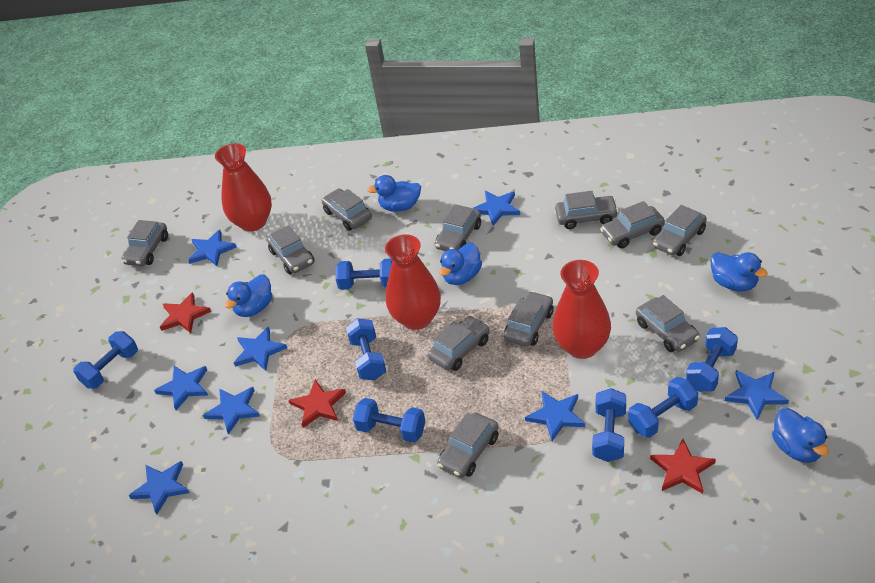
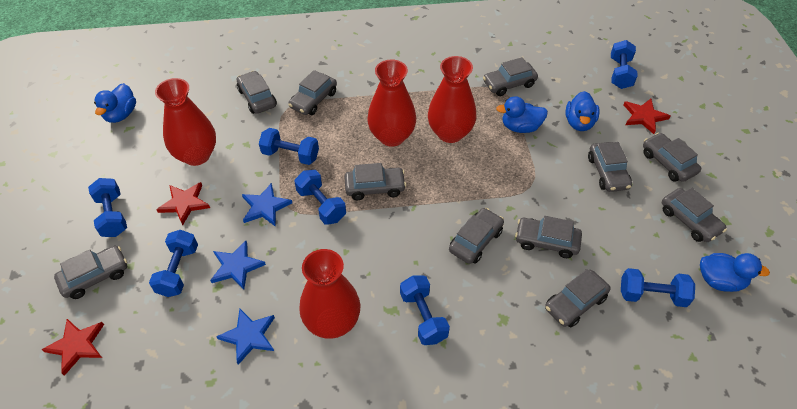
blue duck: [225,274,272,317] [367,175,421,212] [439,243,482,285] [710,252,768,291] [772,408,829,463] = 5 -> [94,83,136,123] [496,96,548,133] [565,91,600,131] [700,253,770,292] = 4
blue star: [129,461,190,514] [154,366,208,410] [188,230,237,266] [203,387,260,435] [234,327,287,371] [473,191,520,226] [525,391,585,441] [725,370,789,420] = 8 -> [210,241,266,290] [216,309,275,365] [242,183,292,227] = 3
red vase: [215,143,272,232] [385,234,441,330] [552,260,611,359] = 3 -> [155,78,216,166] [299,249,360,339] [367,59,416,147] [428,56,477,143] = 4

